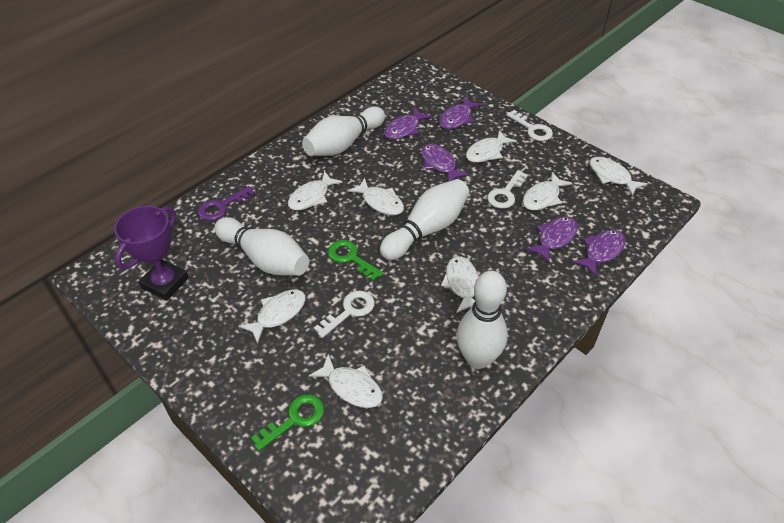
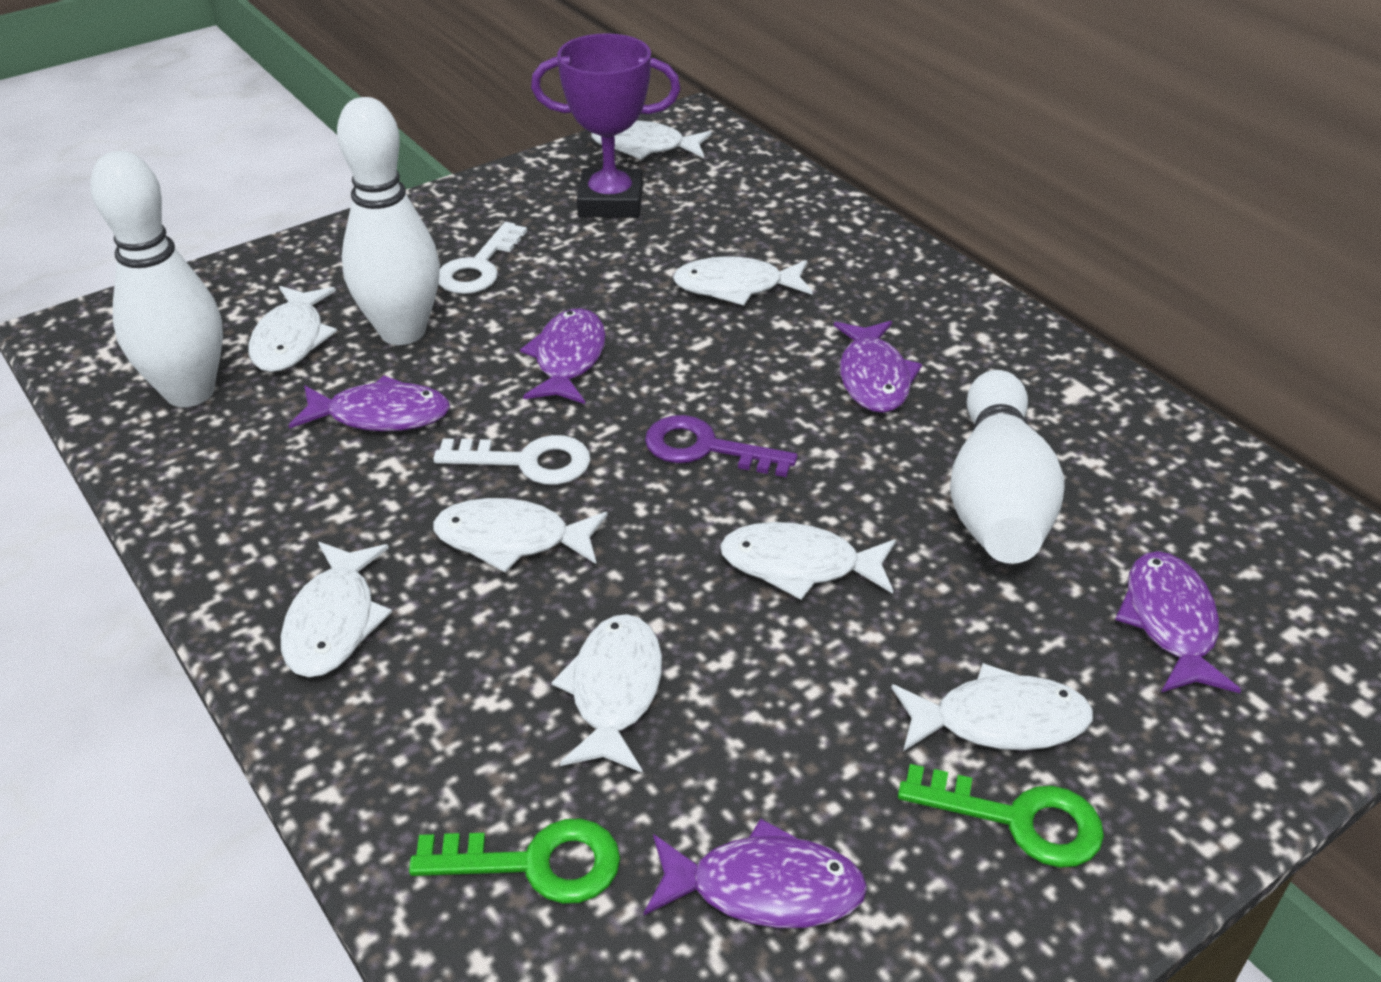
white bowling pin: [214,217,309,276] [302,107,385,156] [380,179,469,260] [456,271,508,369] = 4 -> [90,151,223,407] [337,97,440,345] [950,370,1065,564] = 3
white key: [314,290,375,338] [487,170,528,209] [506,110,553,141] = 3 -> [433,435,591,485] [439,222,527,294] = 2

